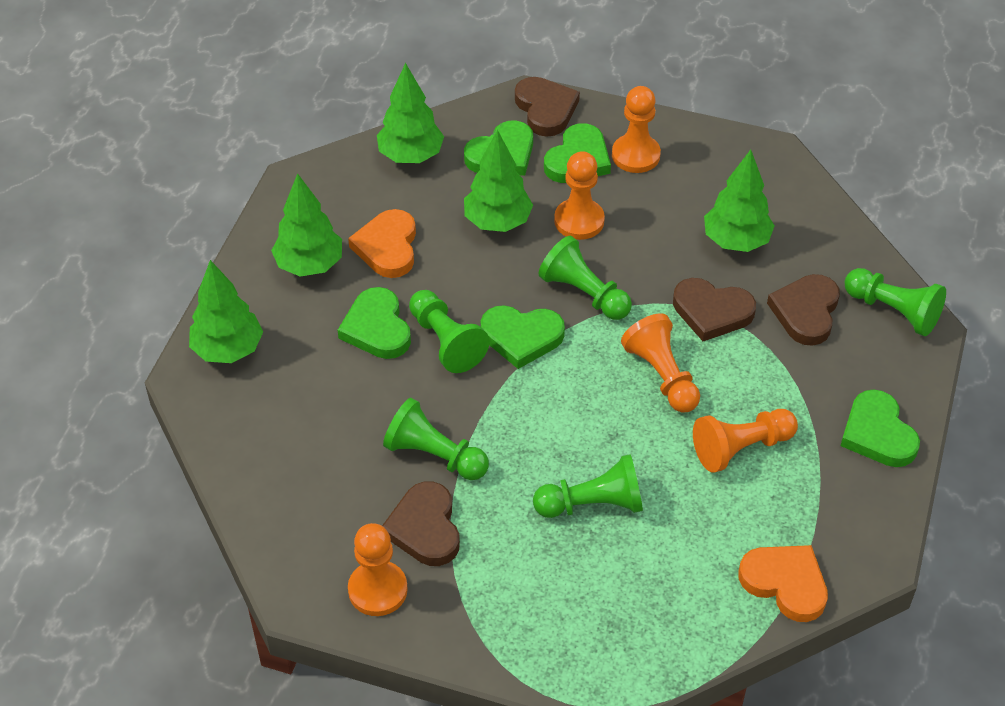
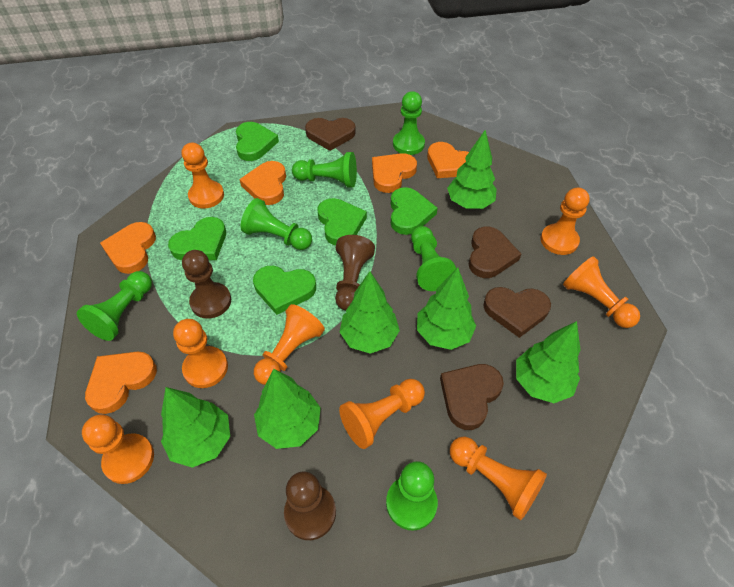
brown pawn: none = 0 -> [182,250,231,319] [284,472,336,540] [335,235,375,310] = 3
green pawn: [383,398,489,480] [409,290,490,373] [533,454,643,518] [539,236,632,320] [845,268,946,336] = 5 -> [77,271,152,341] [240,198,312,250] [292,152,357,188] [386,461,438,531] [393,91,425,155] [411,226,457,291] = 6
green tree: [189,260,263,363] [271,173,342,277] [377,63,444,163] [464,130,533,232] [704,150,775,252] = 5 -> [161,387,230,468] [254,369,321,449] [340,271,400,354] [417,268,476,350] [447,130,497,209] [516,321,581,403] = 6
orange heart: [348,209,416,278] [739,545,828,622] = 2 -> [85,352,157,414] [100,222,156,274] [239,161,286,205] [372,153,417,193] [427,142,469,178] = 5
orange pawn: [348,523,408,616] [554,151,605,240] [612,86,661,173] [621,313,700,413] [693,409,798,473] = 5 -> [82,414,154,484] [173,319,228,388] [182,143,224,208] [254,304,325,385] [339,379,425,449] [450,437,547,520] [541,188,590,255] [563,256,640,328] = 8

